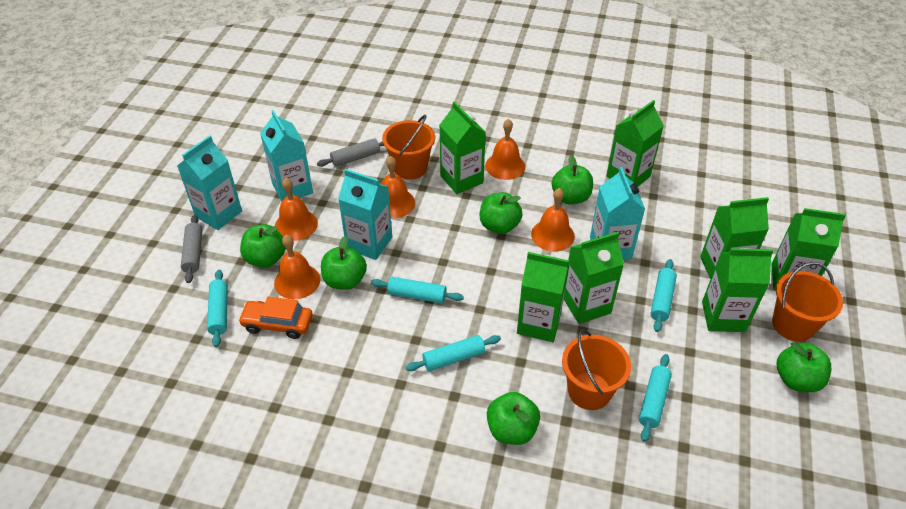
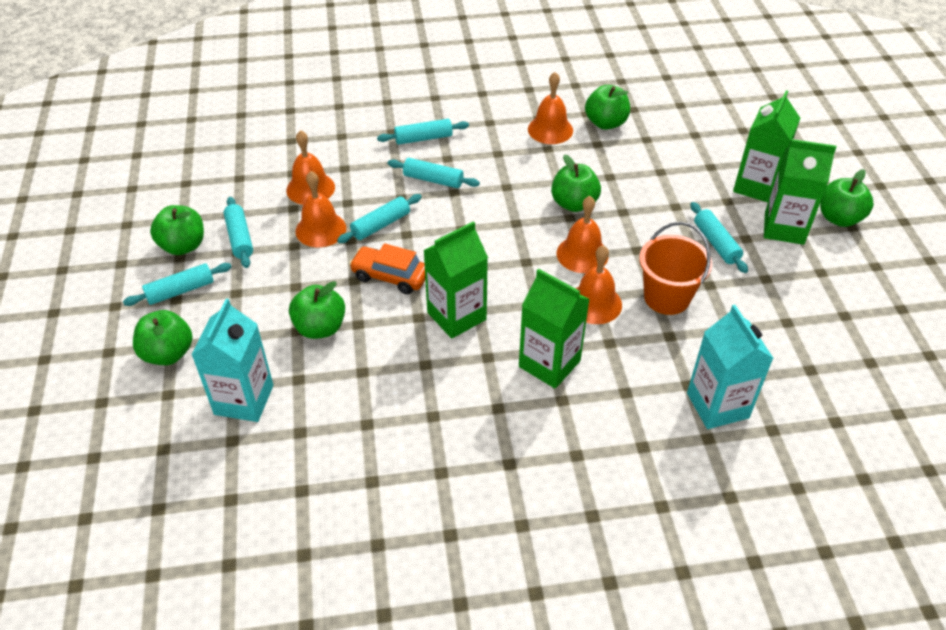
green carton: [439,101,486,194] [517,252,570,342] [564,232,624,324] [606,100,664,187] [700,197,769,279] [702,248,774,332] [772,208,846,291] = 7 -> [423,221,488,339] [519,269,590,389] [733,90,800,202] [764,139,836,245] = 4
grey rolling pin: [181,215,203,283] [317,138,384,167] = 2 -> none = 0
orange bucket: [382,115,435,180] [562,329,631,410] [772,262,843,342] = 3 -> [639,222,712,315] = 1
turquoise carton: [177,135,242,230] [260,110,313,202] [338,169,392,260] [590,167,645,260] = 4 -> [192,299,273,422] [687,305,774,429] = 2
turquoise rolling pin: [207,270,228,347] [371,277,464,303] [406,335,501,371] [639,354,672,442] [651,259,677,332] = 5 -> [123,263,231,306] [224,197,253,268] [337,194,422,243] [377,119,469,145] [388,158,480,188] [690,202,748,273] = 6

